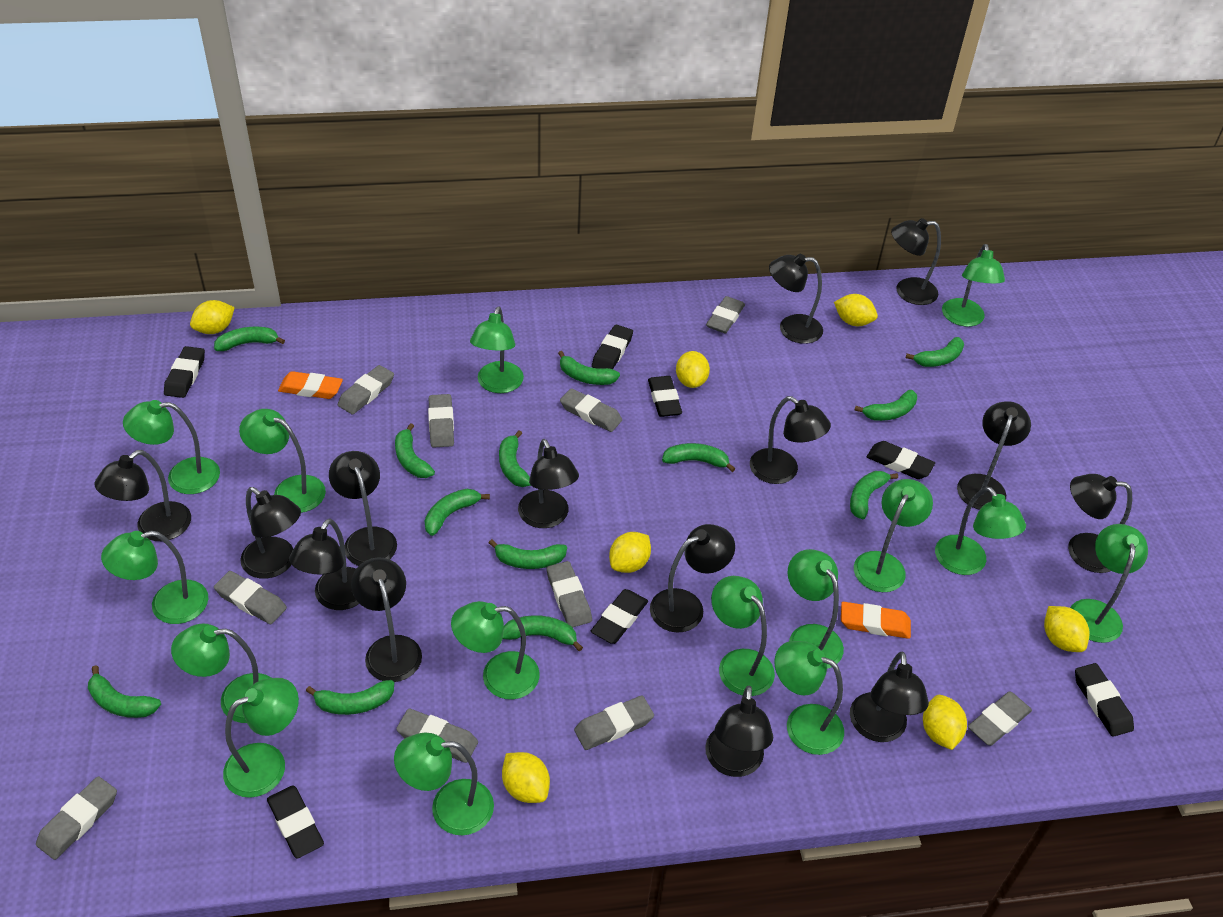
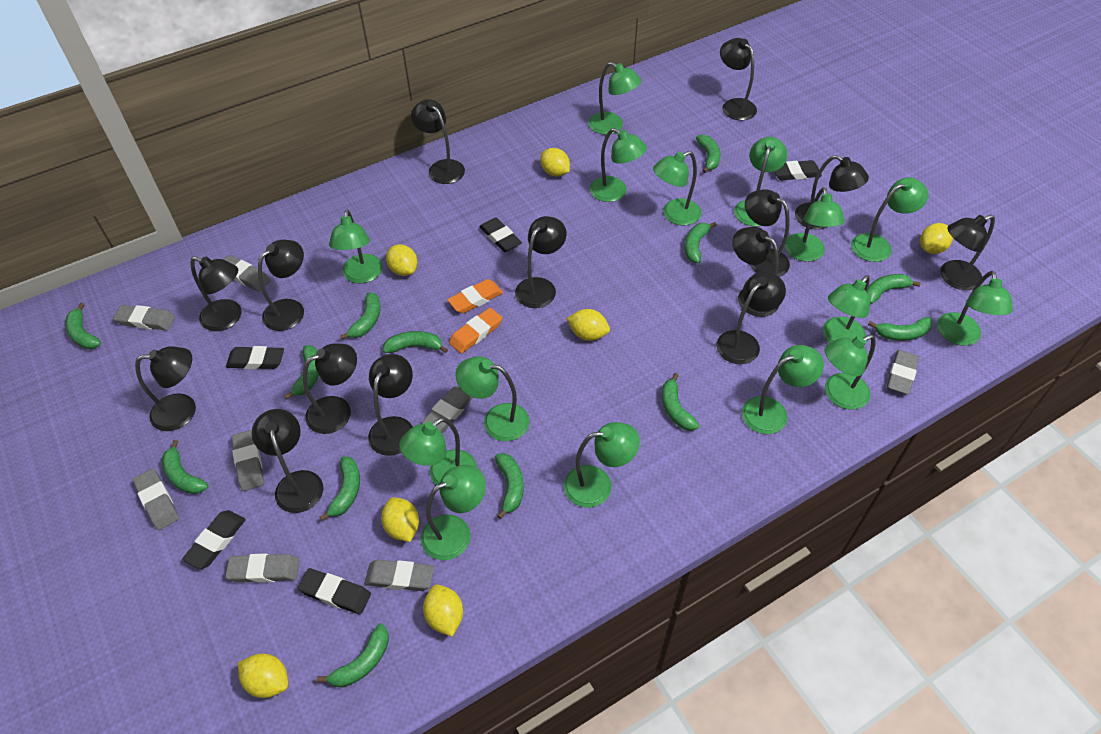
black eraser: [164,346,205,398] [267,785,324,859] [591,589,648,644] [592,325,633,369] [648,376,682,417] [867,441,935,479] [1075,663,1134,737] = 7 -> [182,510,246,569] [226,346,284,369] [298,568,371,614] [479,217,522,252] [775,160,822,180] = 5
grey eraser: [36,776,117,860] [214,571,287,624] [338,365,394,414] [396,708,478,763] [428,394,454,448] [547,561,592,628] [560,388,622,432] [574,696,654,750] [706,296,745,333] [968,691,1032,746] = 10 -> [113,305,175,330] [133,469,179,530] [223,255,271,291] [225,554,299,583] [231,430,264,491] [365,560,434,591] [422,387,474,433] [887,350,919,395] = 8

